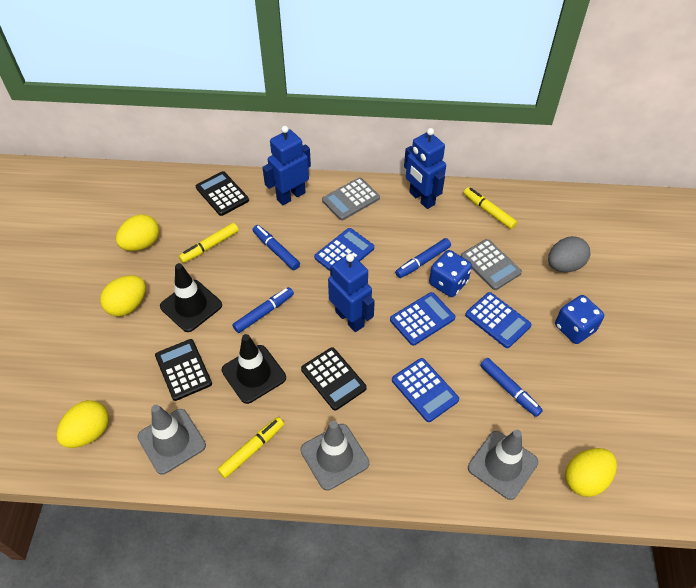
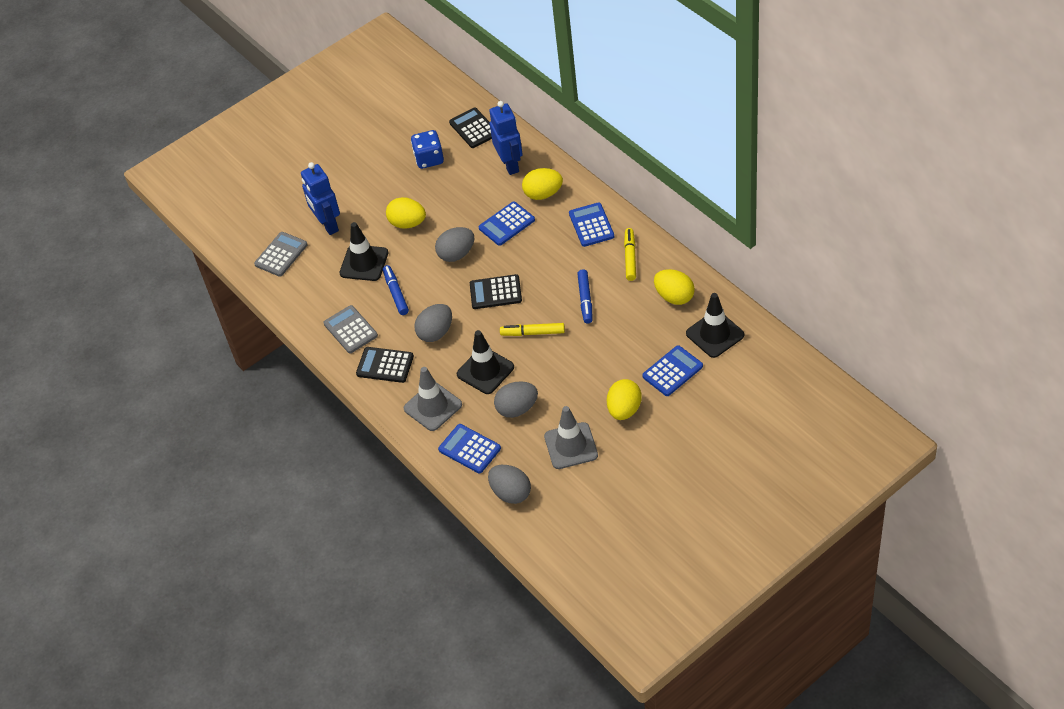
black traffic cone: [160,263,222,332] [222,334,286,404] = 2 -> [340,222,388,281] [457,330,514,394] [686,293,744,358] = 3
blue dice: [429,250,472,297] [555,295,604,344] = 2 -> [411,130,444,169] = 1
blue marker: [232,287,294,333] [253,225,300,270] [395,238,451,278] [480,358,543,417] = 4 -> [383,265,409,315] [577,270,593,324] = 2
blue robot: [262,126,311,205] [328,254,375,332] [404,128,446,209] = 3 -> [301,162,340,235] [489,101,523,175] = 2
grey egg: [548,236,590,272] = 1 -> [414,304,452,342] [435,227,474,262] [488,465,531,504] [494,381,538,418] = 4
grey traffic cone: [137,405,206,475] [301,421,369,490] [468,430,538,500] = 3 -> [404,367,462,431] [544,406,598,469] = 2
yellow marker: [179,223,239,263] [217,417,284,478] [464,187,517,229] = 3 -> [500,323,565,336] [624,228,636,281] = 2

